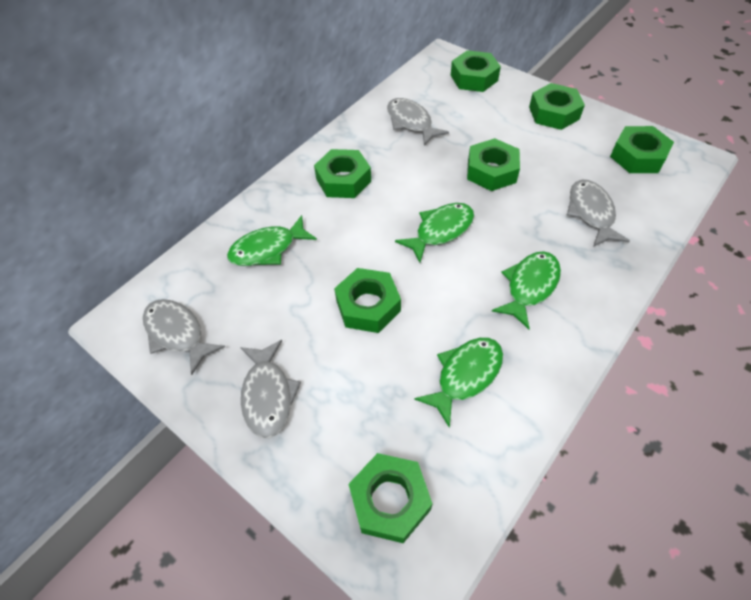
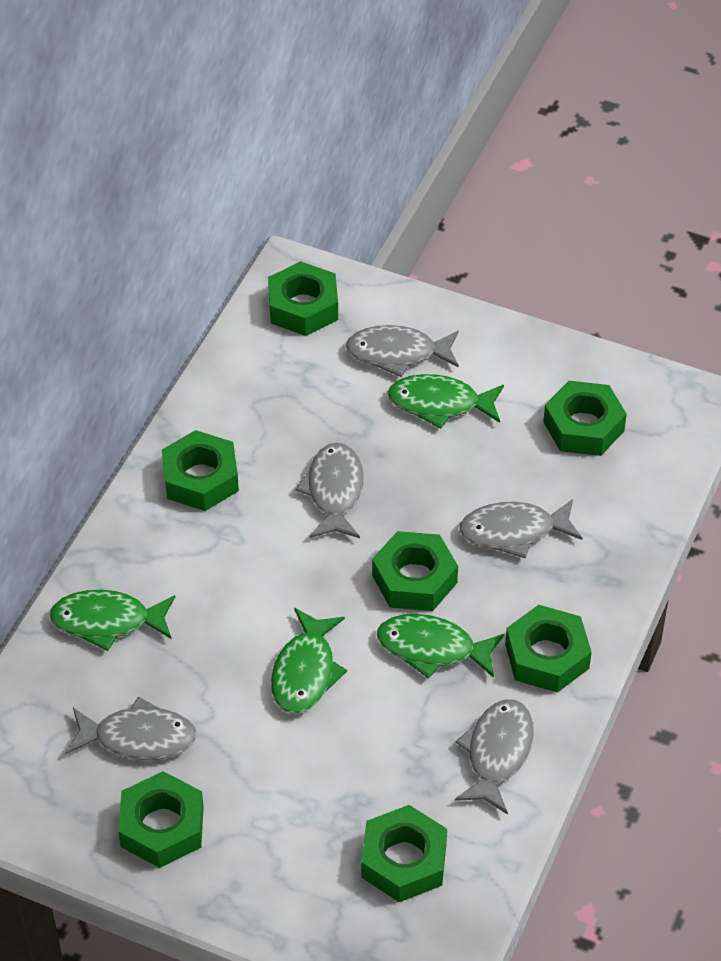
grey fish: [143,299,225,375] [240,340,301,438] [387,98,449,146] [567,180,630,247] = 4 -> [65,697,197,760] [295,443,364,538] [346,325,459,377] [455,699,534,815] [459,499,582,558] = 5

